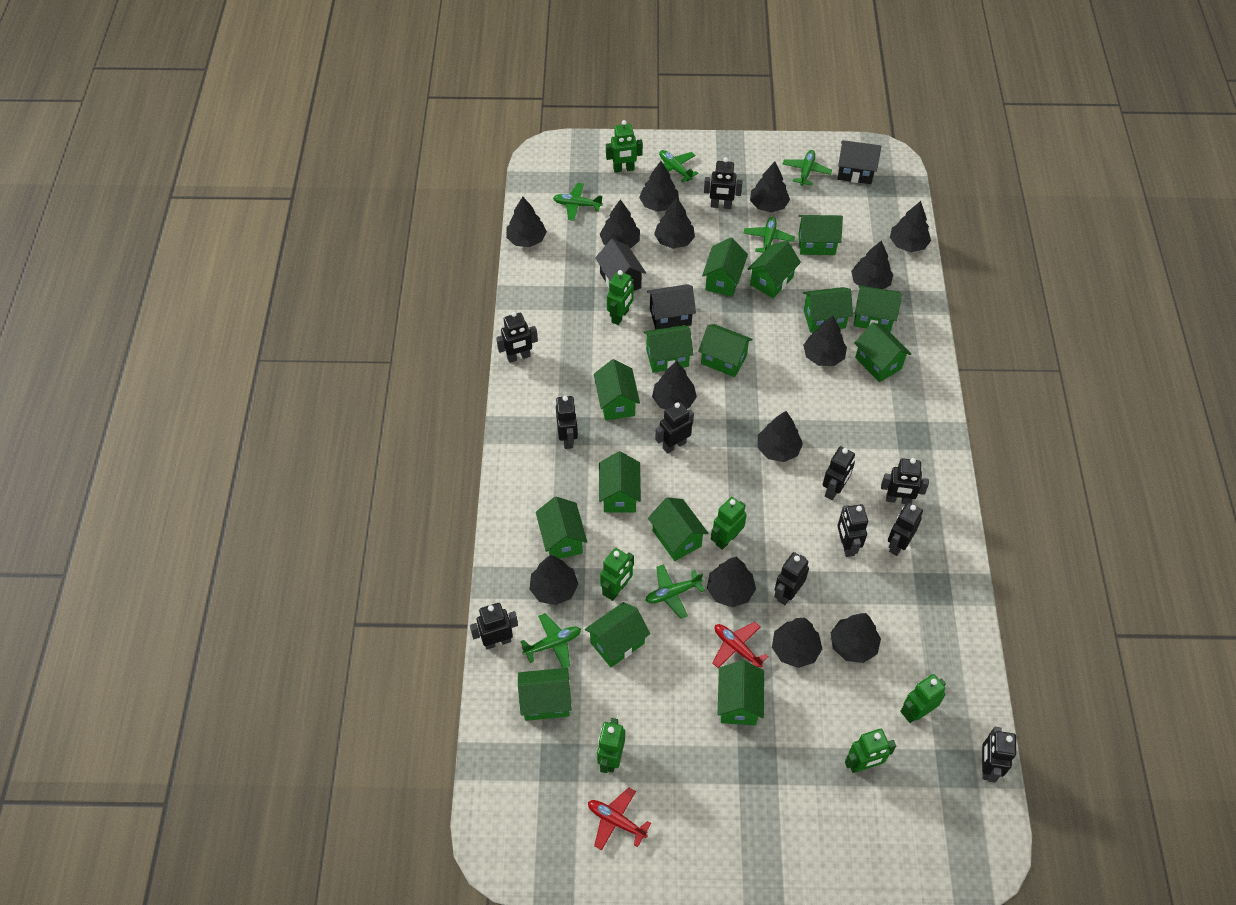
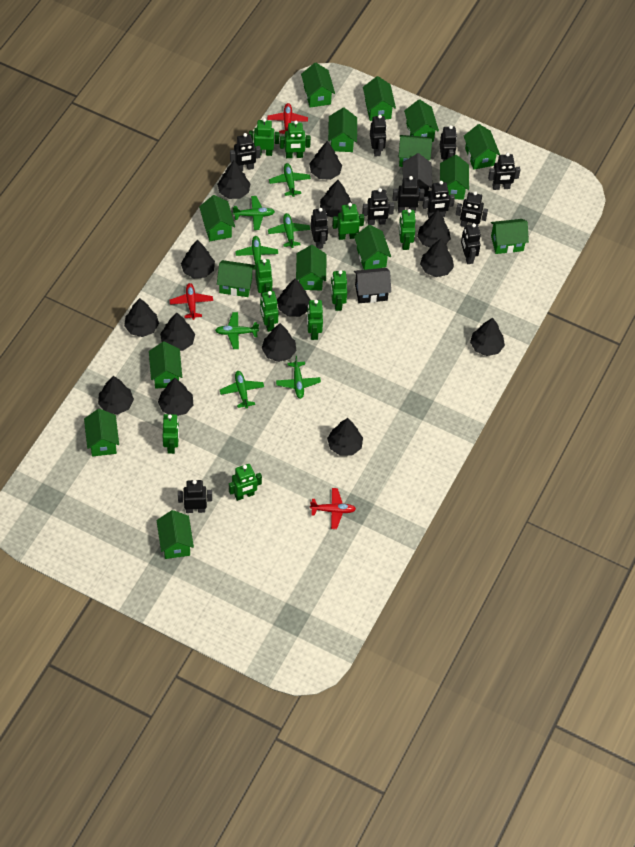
black house: [595,239,646,291] [647,284,696,330] [838,140,881,184] = 3 -> [354,268,391,303] [403,153,432,197] = 2
green plane: [520,613,581,668] [553,183,603,221] [645,564,705,619] [659,150,698,182] [743,217,795,253] [783,150,832,186] = 6 -> [215,312,259,349] [220,371,264,409] [233,196,275,230] [235,236,278,270] [268,213,310,248] [269,163,311,197] [276,356,321,399] = 7
green robot: [597,718,625,773] [600,548,634,601] [606,120,643,173] [607,270,634,325] [711,497,747,550] [845,729,896,773] [900,674,946,723] = 7 -> [163,414,179,454] [229,464,262,501] [249,118,280,156] [255,259,273,297] [260,291,279,332] [280,121,311,158] [307,300,323,340] [331,270,347,311] [332,203,364,240] [399,209,416,250] = 10
red plane: [588,787,651,851] [713,622,769,668] = 2 -> [170,283,213,320] [267,103,308,134] [310,488,356,529] = 3

